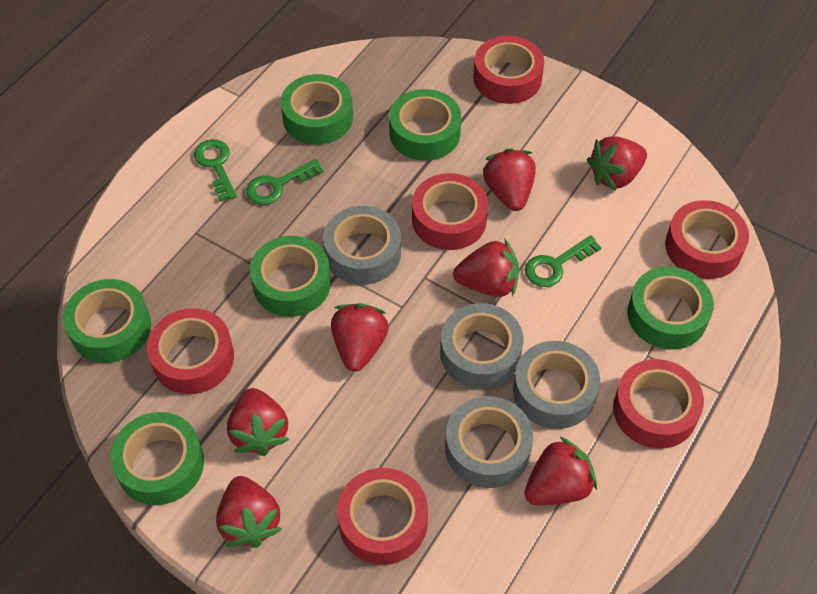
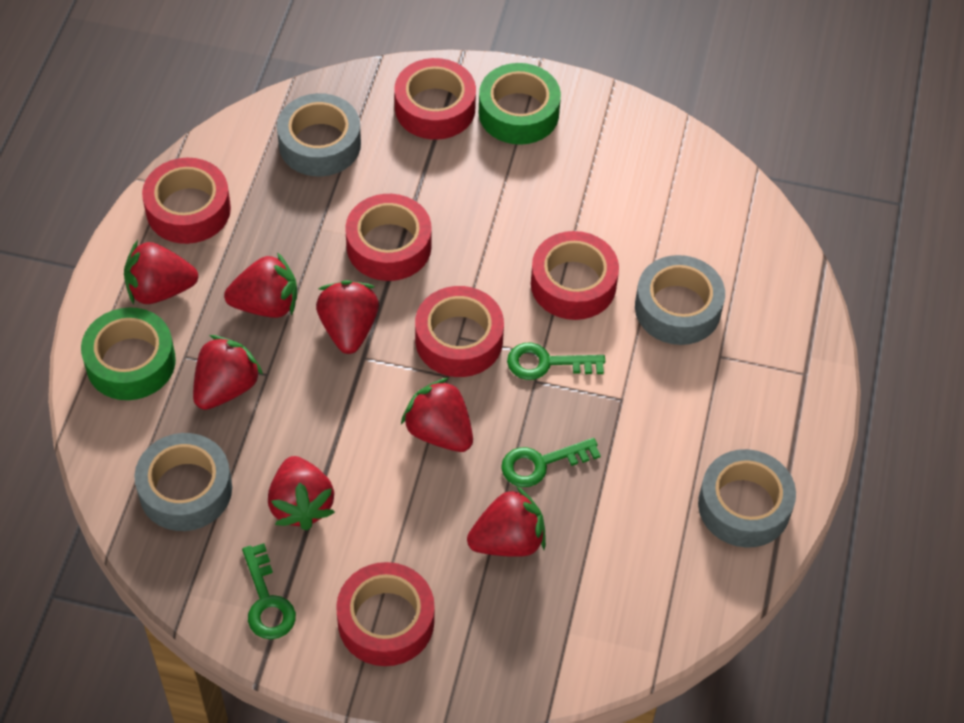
green tape: [63,279,151,363] [110,412,204,505] [250,236,331,317] [281,74,353,145] [389,89,461,161] [627,267,714,350] = 6 -> [81,307,176,400] [479,63,561,145] = 2

